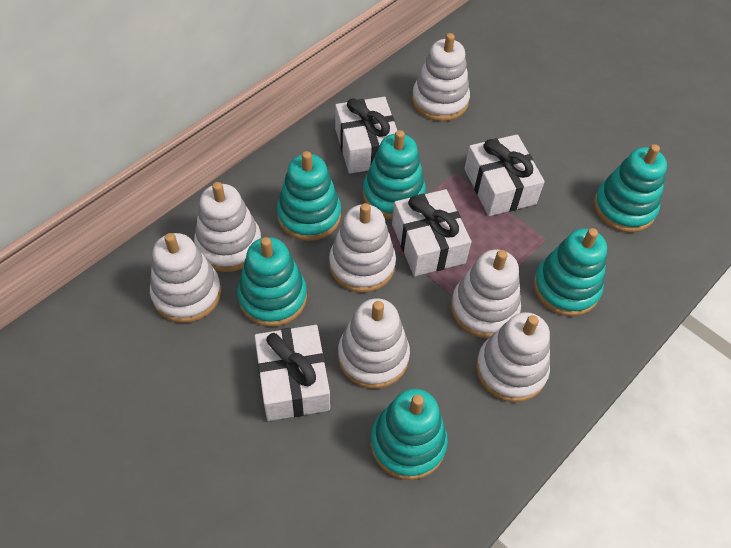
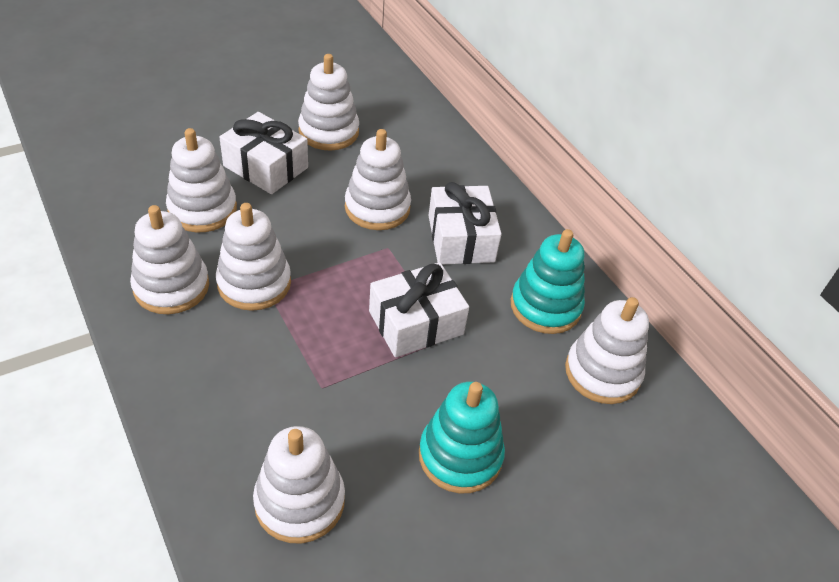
turquoise stacking toy: [237,237,307,327] [277,151,341,241] [363,130,426,219] [370,389,448,480] [534,228,607,316] [594,144,667,233] = 6 -> [419,381,505,493] [511,229,585,334] = 2
white gift: [255,325,330,421] [335,97,397,174] [392,189,471,276] [464,134,545,216] = 4 -> [219,112,308,194] [369,262,469,357] [428,182,502,265] = 3

